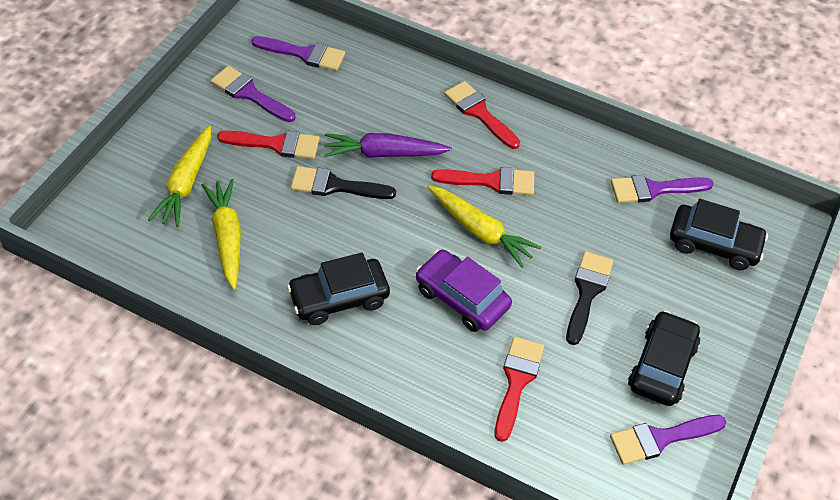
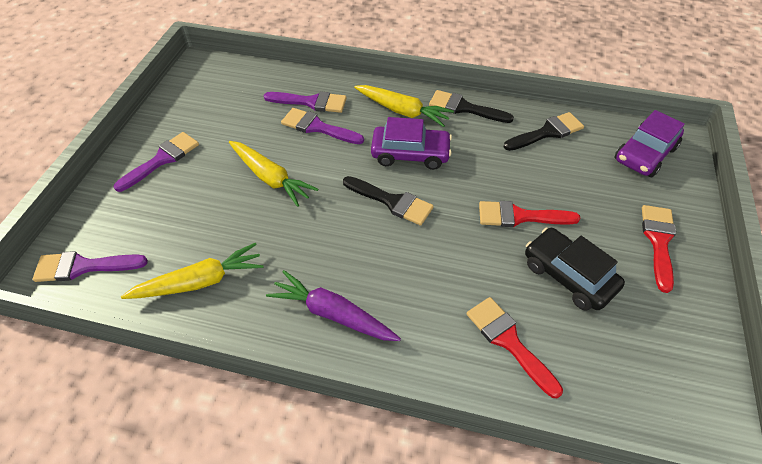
black brush: [291,166,396,199] [566,251,613,345] = 2 -> [343,176,434,226] [429,90,514,123] [504,112,584,151] = 3
black car: [287,253,390,325] [628,310,700,406] [670,199,768,270] = 3 -> [525,228,625,311] = 1
purple car: [416,249,512,332] = 1 -> [371,117,452,170] [615,110,685,177] = 2
red brush: [217,130,320,159] [431,167,534,195] [444,81,520,149] [495,336,544,442] = 4 -> [466,297,563,398] [479,201,581,227] [642,205,676,293] = 3

